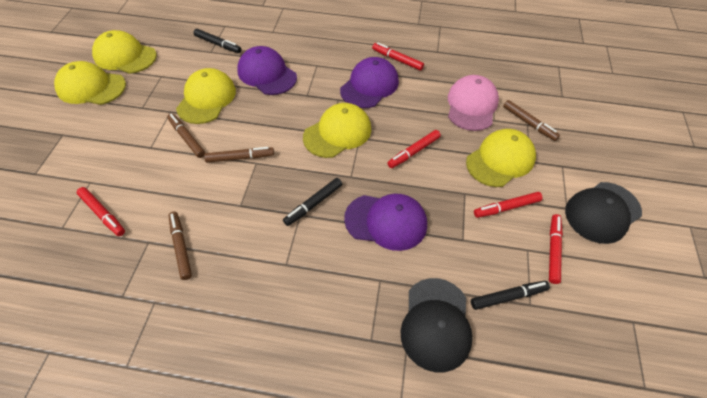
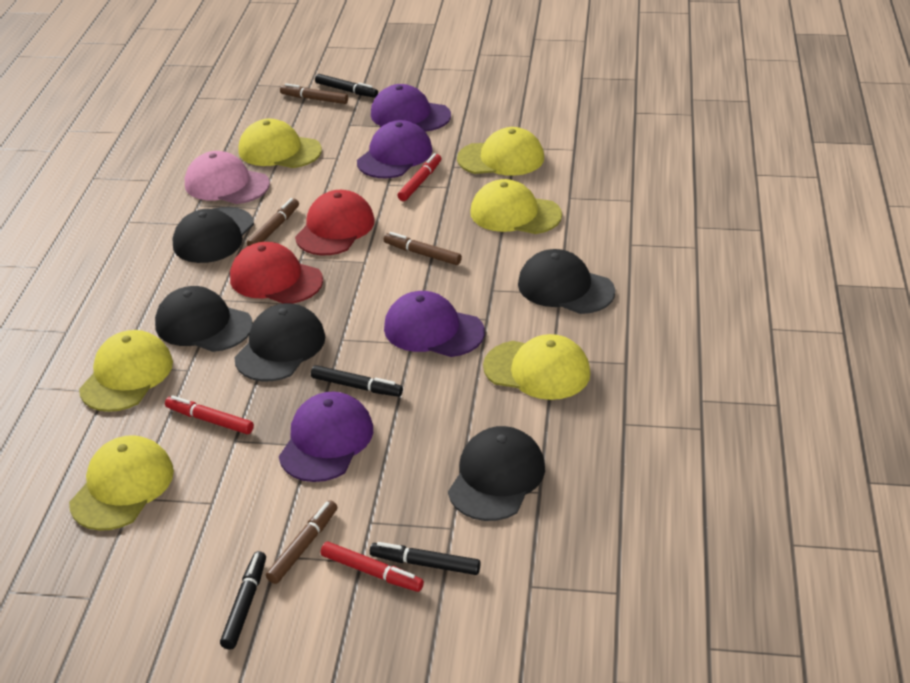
black cap: [400,278,473,372] [565,182,642,244] = 2 -> [155,286,253,352] [173,207,254,263] [234,303,325,381] [448,426,545,521] [518,249,615,314] = 5
black marker: [194,29,241,53] [283,178,342,226] [471,281,550,310] = 3 -> [220,551,266,650] [311,365,403,397] [315,74,378,98] [370,542,481,575] = 4
purple cap: [237,46,297,95] [340,57,399,108] [344,194,427,251] = 3 -> [279,392,373,482] [357,120,433,178] [371,84,451,132] [384,291,485,357] = 4
red cap: none = 0 -> [230,242,323,304] [295,190,375,255] = 2
red marker: [77,187,125,236] [372,42,424,70] [387,130,441,168] [474,192,543,218] [549,214,563,284] = 5 -> [165,395,254,434] [321,542,424,592] [397,153,441,201] = 3
yellow cap: [54,61,126,105] [92,30,157,74] [176,68,236,124] [303,103,371,158] [466,129,536,187] = 5 -> [69,435,174,531] [79,330,173,412] [239,119,322,168] [457,127,544,176] [470,179,562,234] [483,334,590,400] = 6

